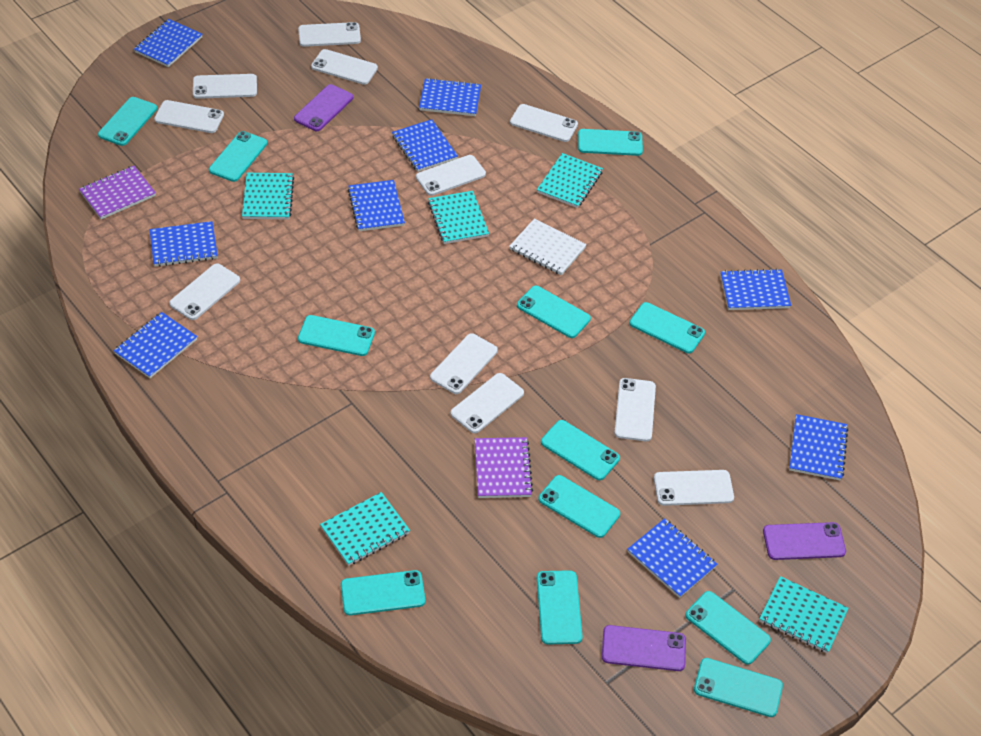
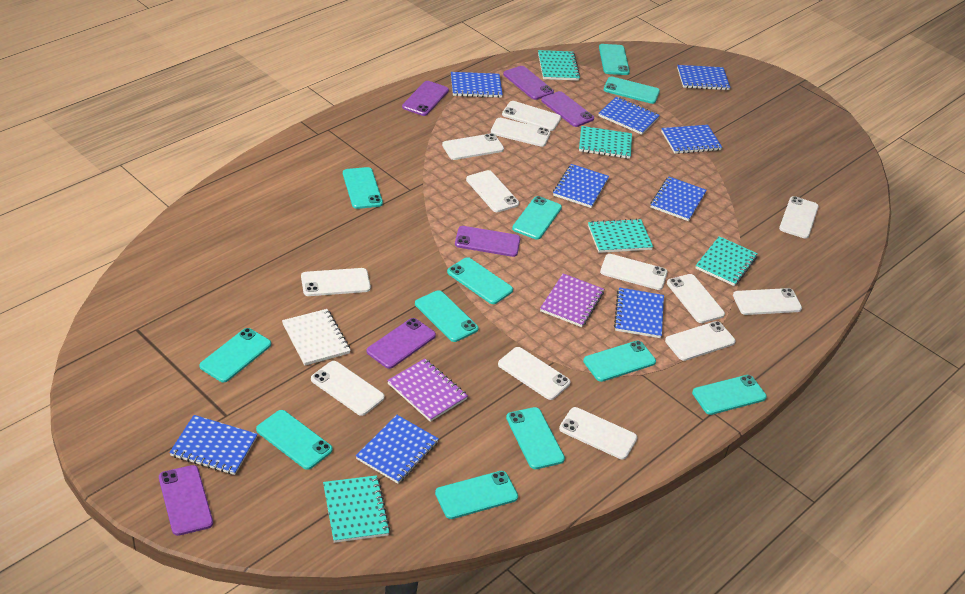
purple phone: [294,84,353,131] [602,625,686,671] [763,522,846,560] = 3 -> [159,465,213,536] [367,318,436,369] [402,81,449,116] [455,226,521,257] [503,66,554,100] [541,91,594,127] = 6
white phone: [154,100,224,133] [169,263,240,320] [193,74,257,99] [298,22,361,47] [311,49,378,85] [416,155,486,196] [430,333,498,394] [451,373,524,433] [510,104,578,142] [614,378,656,441] [654,470,734,506] = 11 -> [301,268,371,296] [311,361,385,416] [442,133,504,160] [466,170,519,212] [491,118,551,147] [498,347,571,400] [502,101,561,131] [559,407,638,459] [600,254,667,290] [665,321,736,361] [667,274,725,323] [733,288,802,315] [779,196,819,239] = 13

